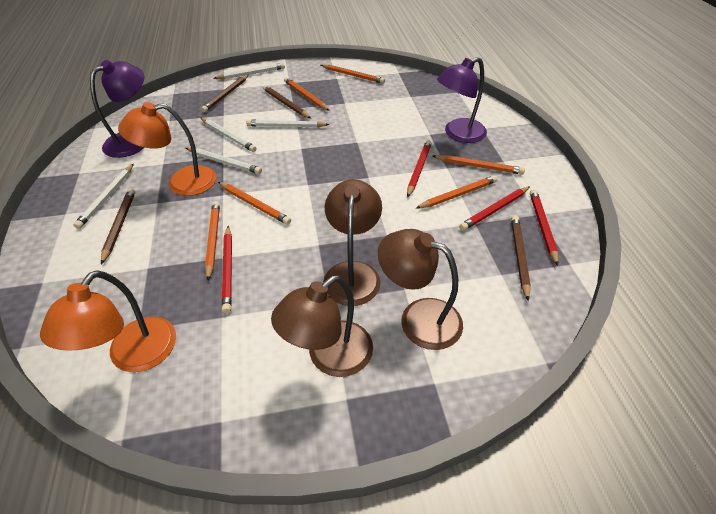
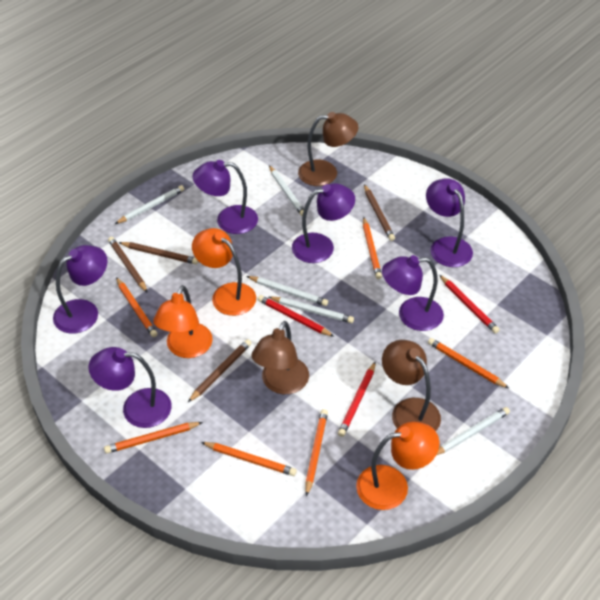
orange lamp: [40,270,176,372] [118,102,216,196] = 2 -> [153,285,213,358] [192,228,256,316] [356,422,439,510] = 3
purple lamp: [90,60,144,158] [437,57,487,143] = 2 -> [53,245,107,334] [88,347,172,428] [193,160,258,234] [292,183,355,263] [382,255,444,331] [426,178,473,267] = 6
red pencil: [222,226,232,313] [407,140,432,198] [459,186,530,231] [530,189,558,266] = 4 -> [258,295,335,337] [338,361,376,437] [440,275,500,334] = 3

